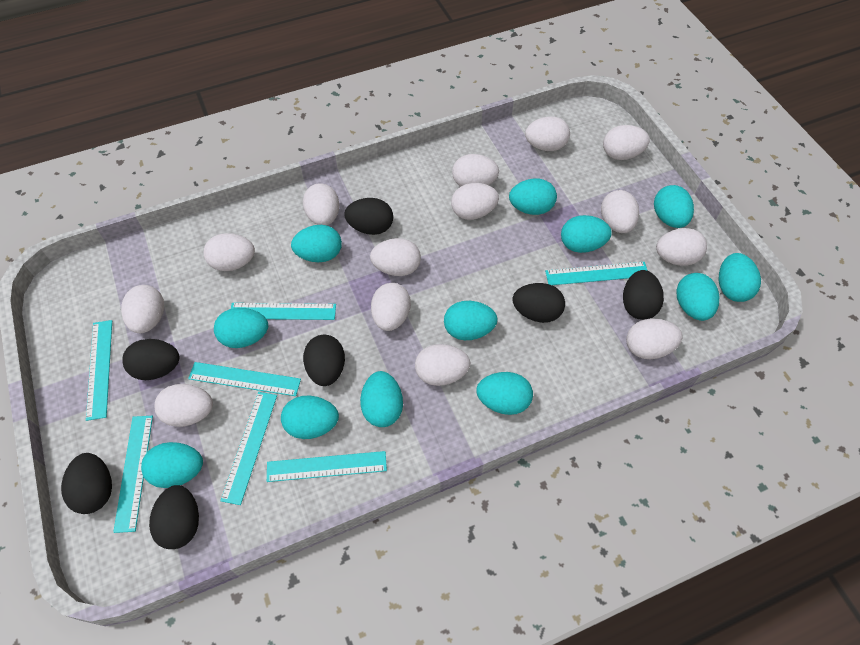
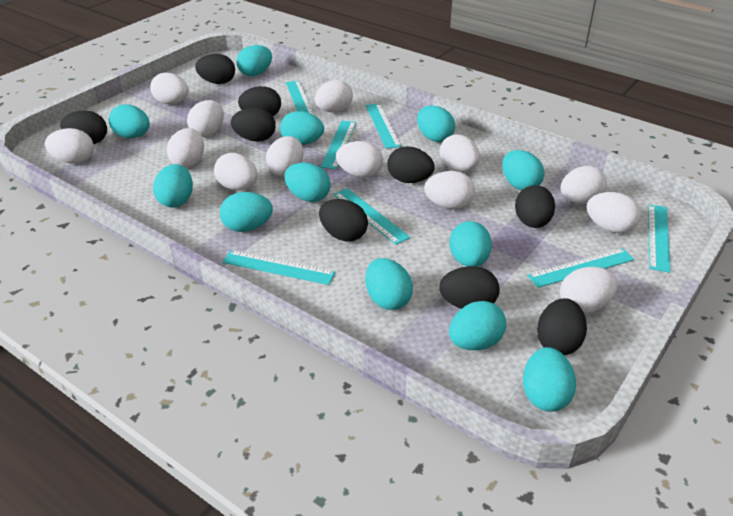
black egg: [61,453,112,514] [122,339,180,380] [149,485,199,549] [303,335,345,386] [344,198,393,235] [513,283,565,323] [623,270,664,320] = 7 -> [60,110,107,144] [195,54,235,84] [231,107,276,142] [238,86,281,116] [319,199,368,242] [387,146,435,183] [439,266,500,309] [515,185,555,228] [537,298,587,355] = 9
white egg: [121,285,164,333] [154,384,213,427] [203,233,255,271] [303,183,339,225] [370,238,421,276] [371,283,411,331] [415,344,470,386] [451,183,499,220] [452,154,499,187] [525,116,570,151] [601,190,639,233] [603,125,650,160] [626,319,683,359] [656,228,707,266] = 14 -> [45,128,94,164] [150,73,189,104] [167,128,204,168] [187,100,224,137] [214,153,258,190] [266,136,303,177] [315,80,353,112] [336,141,383,178] [424,171,475,209] [439,134,480,172] [560,267,618,314] [561,166,607,204] [587,192,641,233] = 13

